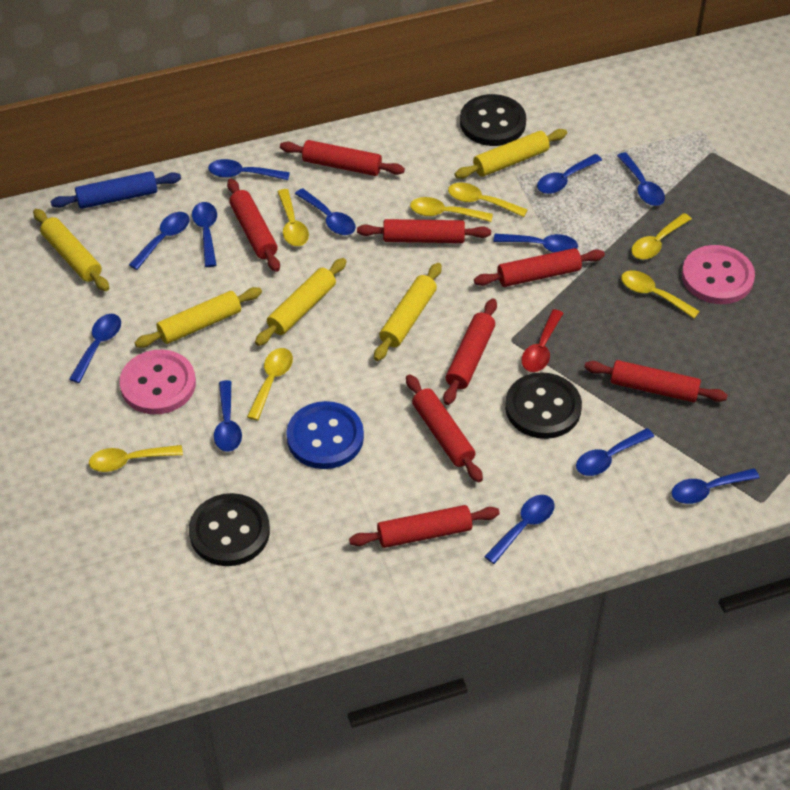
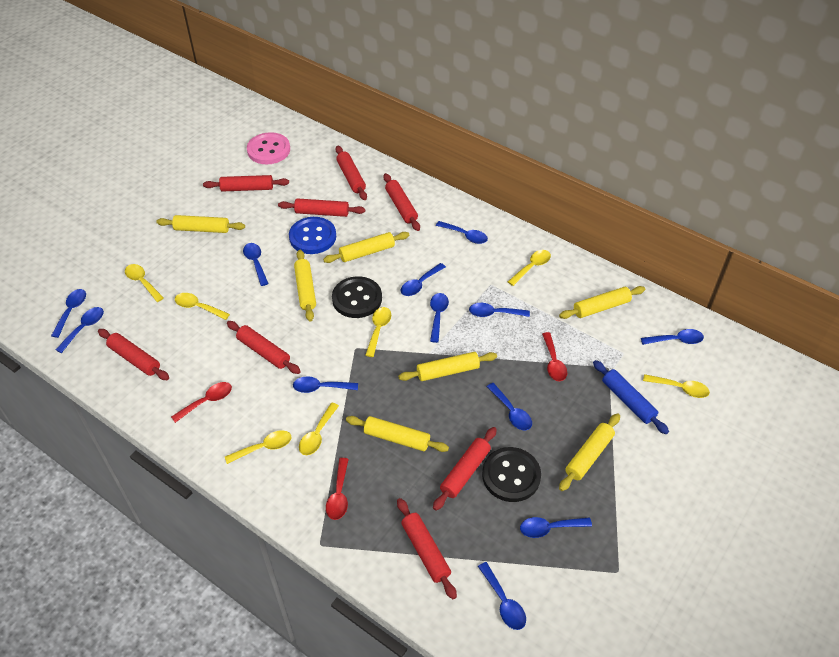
black button: [189,493,270,566] [460,94,526,146] [505,373,582,439] = 3 -> [332,276,382,318] [482,447,541,502] = 2
pink button: [119,350,196,414] [682,245,755,304] = 2 -> [247,132,290,164] = 1
red spoon: [521,309,564,372] = 1 -> [171,382,232,423] [326,458,349,520] [542,332,567,381] = 3
yellow rolling pin: [33,209,109,291] [135,287,262,348] [255,258,347,346] [374,263,442,361] [455,129,567,179] = 5 -> [156,215,245,233] [294,250,316,321] [323,232,409,263] [346,416,449,452] [398,352,497,381] [559,286,645,319] [559,413,620,491] = 7

